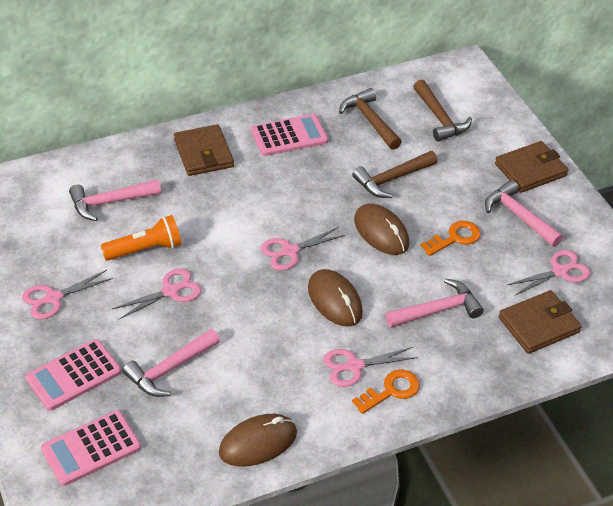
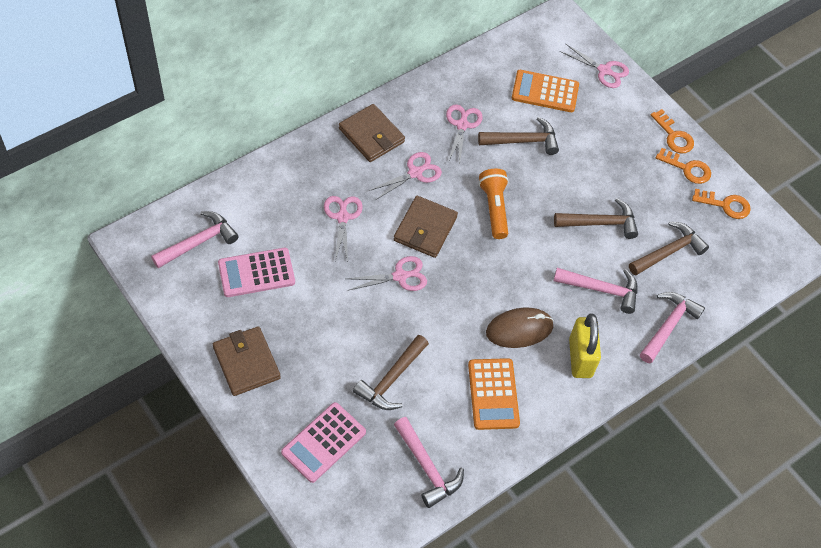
brown hammer: [339,88,402,150] [352,151,437,198] [413,80,472,142] = 3 -> [353,335,429,410] [478,117,559,155] [554,198,638,239] [629,222,709,276] = 4
brown mouse: [219,414,297,467] [308,269,363,327] [354,204,409,255] = 3 -> [486,308,554,348] = 1
orange calculator: none = 0 -> [468,358,520,430] [512,70,579,112] = 2
orange key: [352,369,420,414] [420,221,481,256] = 2 -> [651,109,694,153] [656,148,711,184] [692,189,751,219] = 3
pink calculator: [26,339,121,411] [41,410,141,486] [251,114,328,156] = 3 -> [218,248,295,297] [281,402,366,483] = 2
yellow padlock: none = 0 -> [569,313,601,378] = 1

